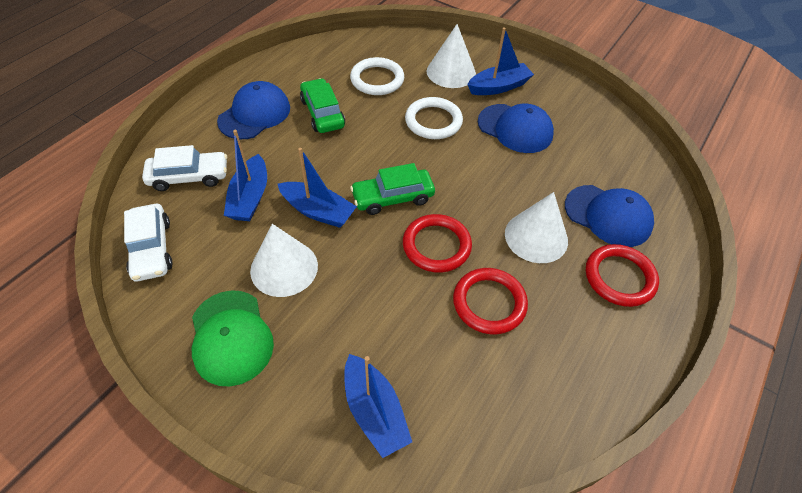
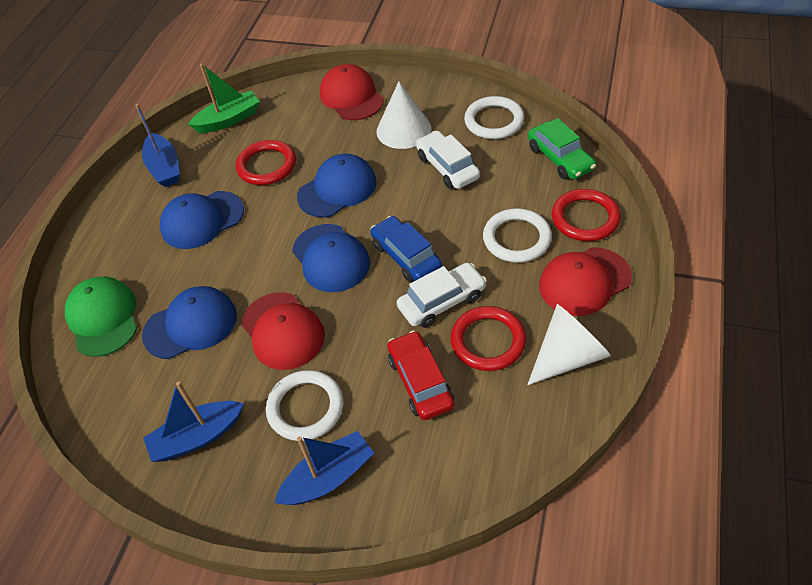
blue boat: [224,130,267,221] [278,148,357,228] [344,354,412,458] [467,27,534,95] = 4 -> [135,104,180,187] [143,381,244,462] [275,431,374,505] = 3
blue cap: [217,81,290,139] [478,104,554,153] [565,185,654,247] = 3 -> [142,286,237,359] [160,191,244,249] [292,224,370,292] [297,154,377,218] = 4
blue car: none = 0 -> [370,216,442,283] = 1
green boat: none = 0 -> [188,64,260,133] = 1
green car: [300,78,345,133] [350,163,435,215] = 2 -> [528,118,596,180] = 1
red cap: none = 0 -> [241,292,325,370] [320,64,384,120] [539,247,632,316] = 3
red car: none = 0 -> [388,330,454,420] = 1
white cone: [250,224,318,297] [427,24,476,88] [505,192,568,263] = 3 -> [376,82,432,149] [527,304,611,385] = 2
white ring: [350,57,404,95] [405,97,463,139] = 2 -> [266,370,344,441] [464,96,524,139] [483,208,552,263] = 3

